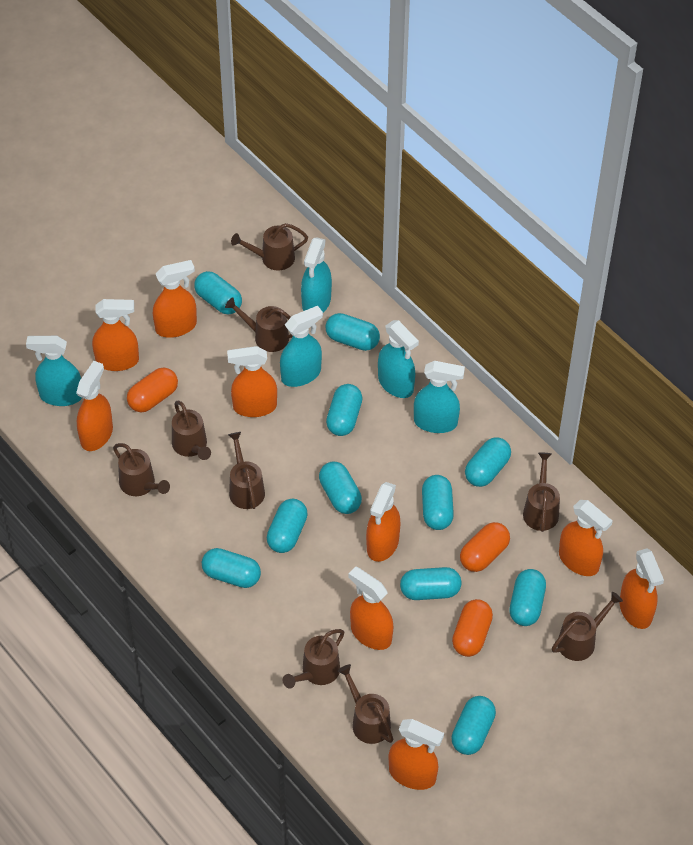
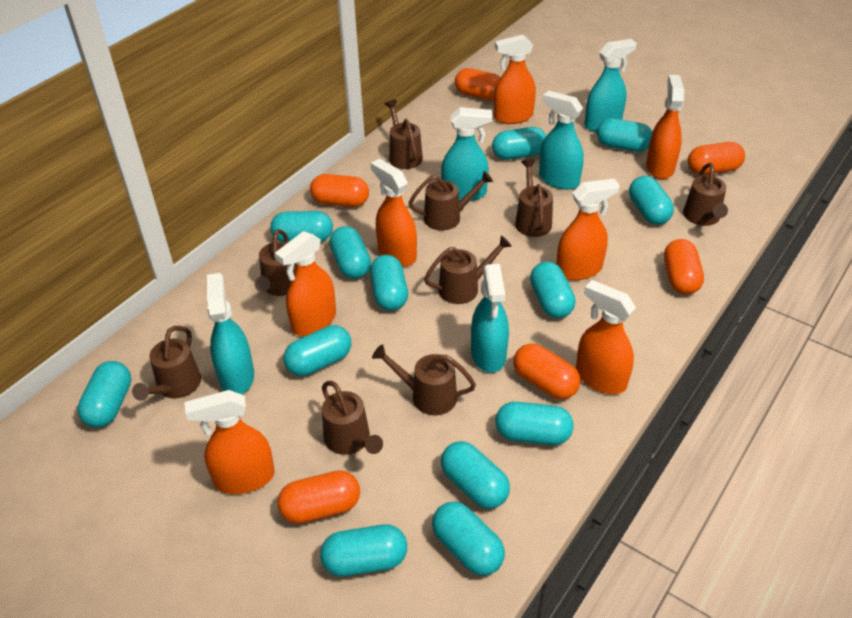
orange capsule: [127,368,178,412] [452,599,493,657] [460,522,510,572] = 3 -> [277,470,360,524] [310,174,369,207] [455,68,501,100] [513,343,581,399] [664,239,704,294] [688,142,745,175] = 6
orange spray bottle: [76,361,113,451] [92,299,139,371] [153,260,197,338] [227,346,277,417] [348,566,393,650] [366,482,400,562] [389,719,444,790] [559,500,613,576] [620,549,664,629] = 9 -> [185,390,275,494] [275,231,336,336] [371,159,417,266] [494,35,536,124] [557,178,620,280] [576,280,636,394] [646,75,685,179] = 7
turquoise capsule: [194,271,242,314] [202,548,261,588] [267,499,308,553] [319,462,362,514] [325,313,380,351] [326,384,363,436] [400,567,461,600] [422,475,454,530] [451,696,496,755] [465,437,511,487] [510,569,546,626] = 11 -> [77,361,131,428] [270,211,333,242] [284,325,351,376] [320,524,407,577] [329,226,371,279] [370,255,408,311] [432,502,505,576] [441,441,510,509] [492,127,546,160] [495,402,574,445] [530,261,576,318] [597,118,652,152] [629,176,674,225] = 13

